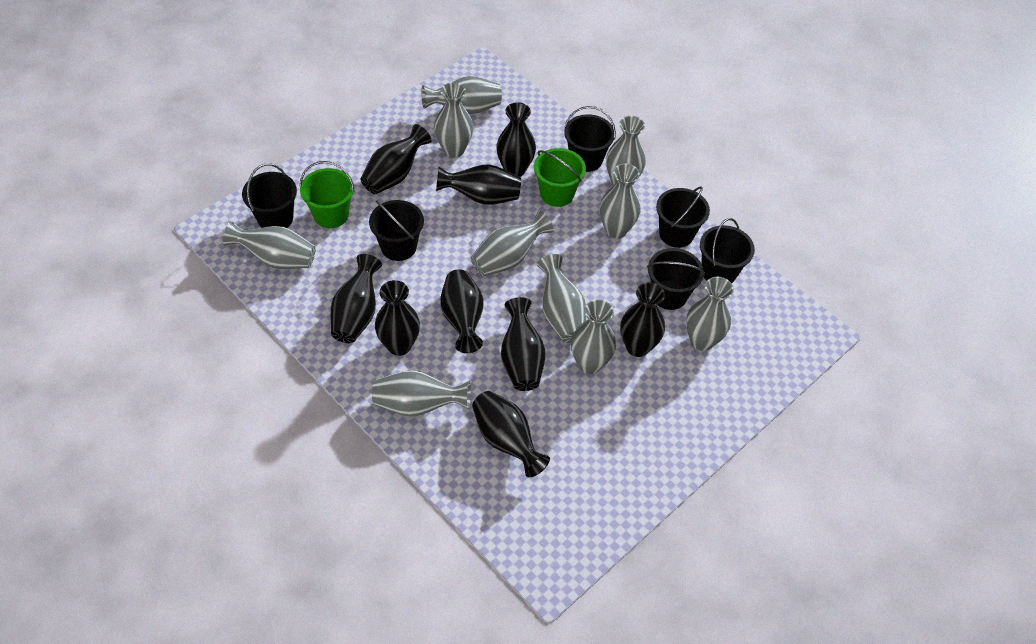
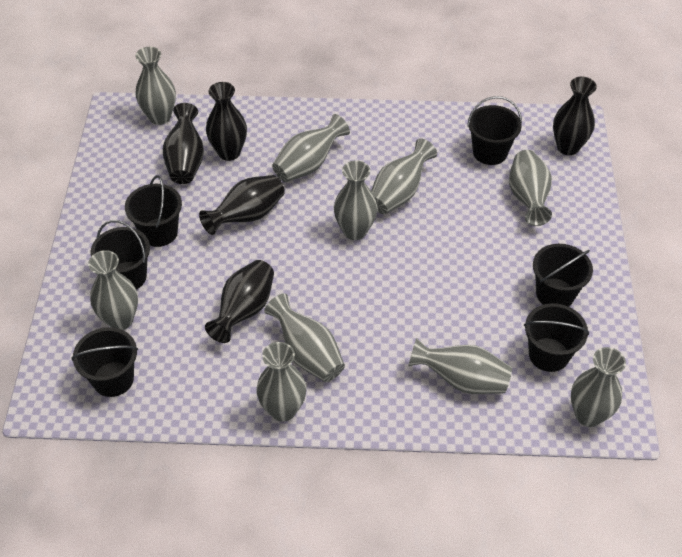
black vase: [331,254,382,343] [361,124,431,194] [375,280,420,356] [436,164,521,205] [440,269,484,353] [472,391,550,477] [497,102,536,177] [501,297,545,391] [620,282,665,357] = 9 -> [163,103,204,184] [199,175,285,235] [205,260,274,343] [206,82,247,161] [553,77,597,155] = 5
green bucket: [300,161,355,228] [534,148,586,207] = 2 -> none = 0

